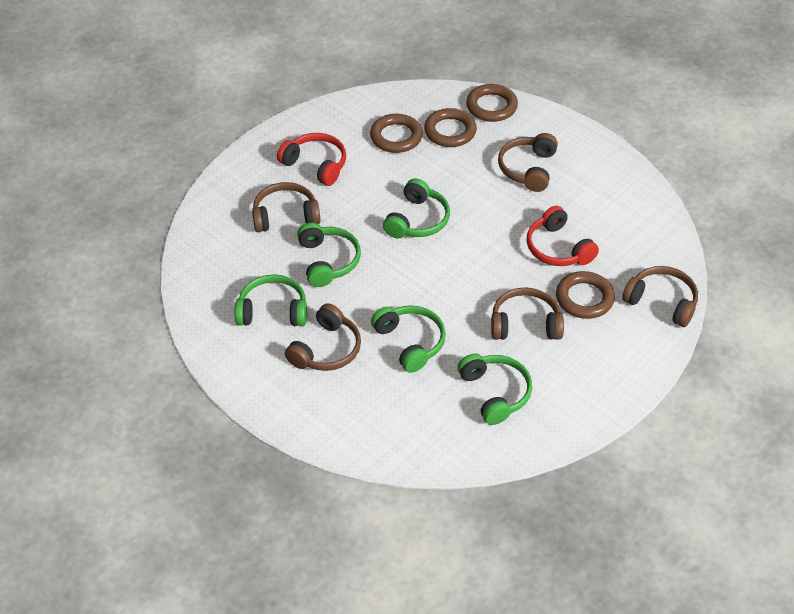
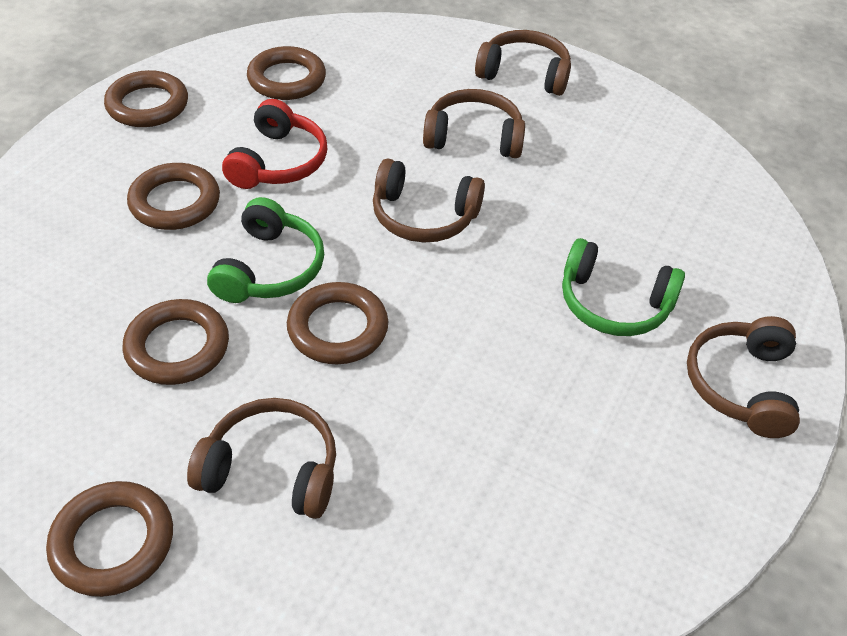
brown ring: [370,114,423,153] [424,108,477,147] [466,84,518,122] [556,271,615,319] = 4 -> [46,481,173,597] [104,70,188,127] [122,299,229,385] [127,163,220,230] [247,46,326,100] [287,282,388,364] = 6
green headphones: [235,274,307,326] [297,223,361,287] [371,305,446,373] [383,178,450,238] [457,354,532,425] = 5 -> [207,197,324,303] [562,238,685,336] = 2
red headphones: [277,133,346,186] [527,206,599,266] = 2 -> [222,99,327,189] = 1

